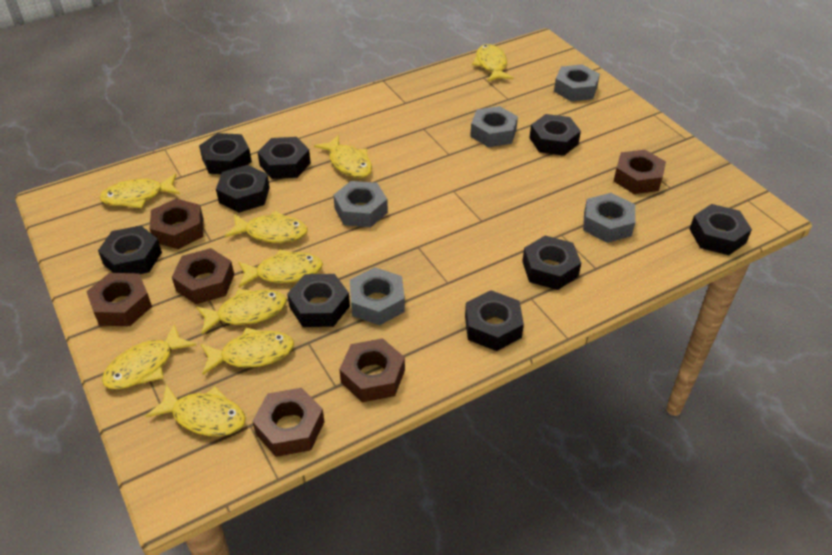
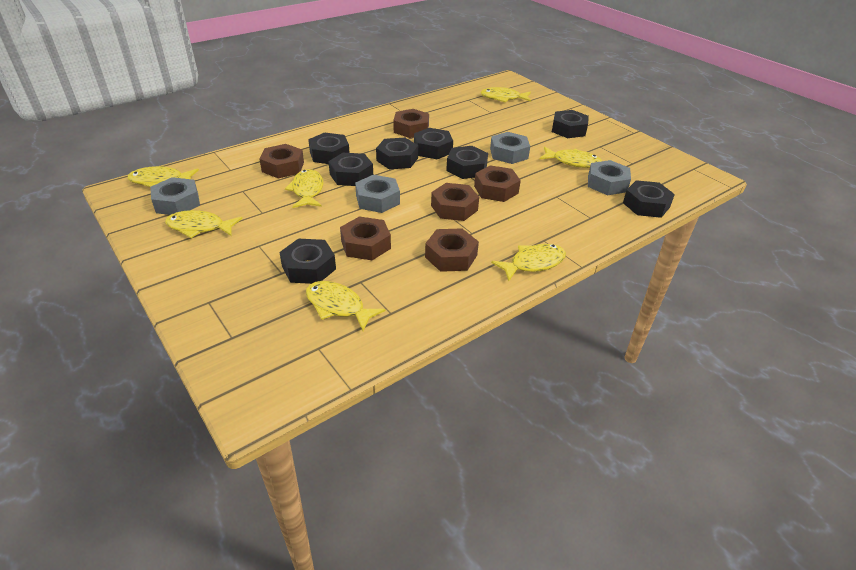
black nut: [98,225,162,274] [199,133,252,174] [216,165,270,213] [258,137,311,179] [287,274,350,327] [465,290,524,351] [522,236,581,290] [529,114,581,156] [690,204,752,255] = 9 -> [279,239,336,284] [308,132,349,164] [328,153,373,186] [376,138,418,169] [414,128,453,159] [446,146,488,179] [552,110,589,138] [623,180,675,218] = 8
grey nut: [333,181,388,227] [350,267,405,325] [470,106,518,147] [554,64,600,101] [583,193,635,243] = 5 -> [150,177,200,215] [355,175,400,213] [490,132,530,164] [588,160,631,195] = 4
yellow fish: [100,174,180,208] [102,324,196,389] [146,384,246,436] [196,289,287,335] [201,328,294,376] [225,211,308,243] [238,249,323,288] [314,135,372,178] [472,44,514,82] = 9 -> [128,166,199,187] [165,210,242,238] [285,169,324,208] [306,281,385,331] [481,87,531,102] [491,244,566,281] [540,147,602,168] = 7

